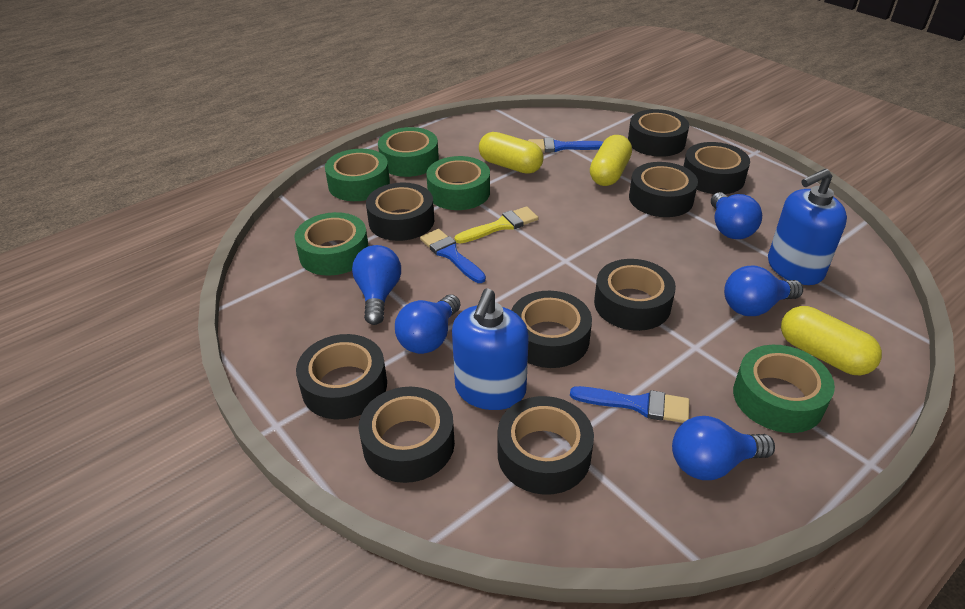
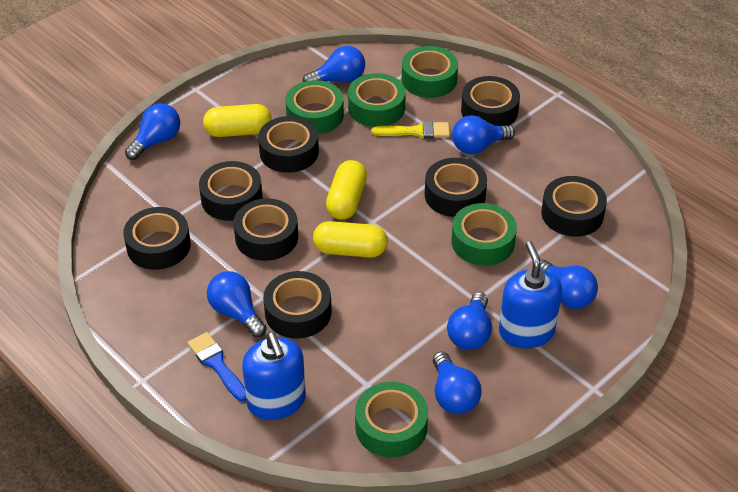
black tape: [296,334,387,419] [359,387,455,483] [366,182,434,241] [498,396,594,495] [512,291,592,368] [594,259,676,331] [628,109,689,157] [629,162,698,217] [683,142,750,194] = 9 -> [123,207,191,270] [199,161,263,221] [233,198,298,261] [258,116,319,173] [263,271,332,339] [425,158,487,217] [461,76,520,126] [541,176,607,237] = 8
blue brush: [420,229,486,283] [528,138,603,152] [570,386,689,423] = 3 -> [188,332,246,401] = 1
blue light bulb: [352,245,401,325] [395,294,460,354] [672,416,775,480] [711,192,762,239] [724,265,803,316] = 5 -> [125,103,180,160] [207,271,267,337] [303,46,365,83] [433,351,482,414] [447,292,492,350] [452,115,515,154] [540,259,598,309] = 7

